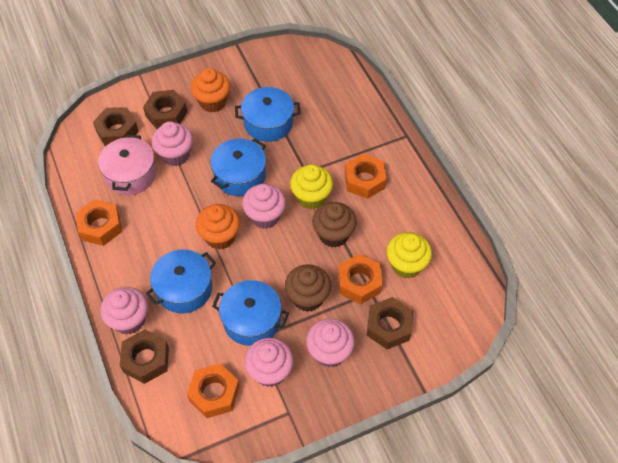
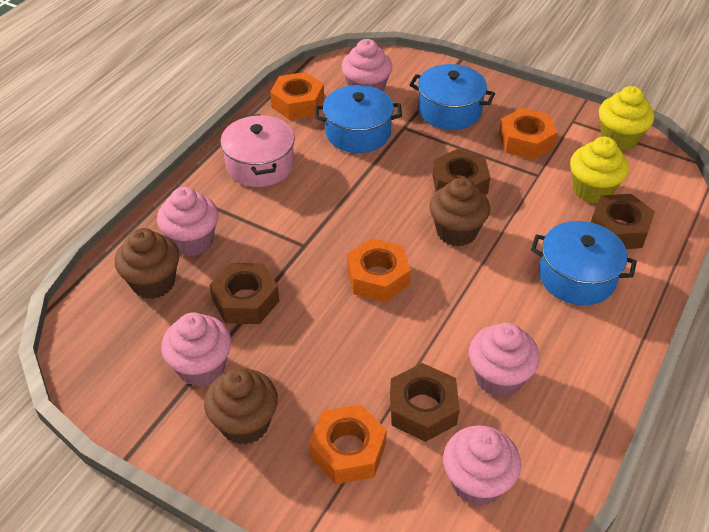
blue pot: [146,249,216,313] [210,138,266,196] [212,280,289,346] [235,87,301,142] = 4 -> [315,85,402,153] [410,64,495,130] [531,221,637,305] = 3
brown cupcake: [285,264,331,312] [312,202,357,247] = 2 -> [115,228,179,299] [204,369,278,445] [430,178,490,246] = 3
orange cupcake: [191,68,230,113] [196,204,240,250] = 2 -> none = 0

